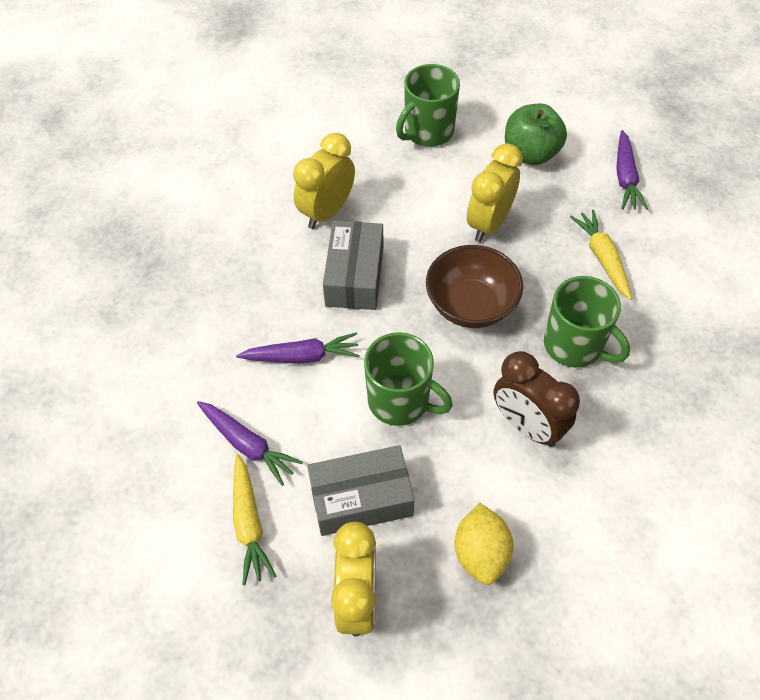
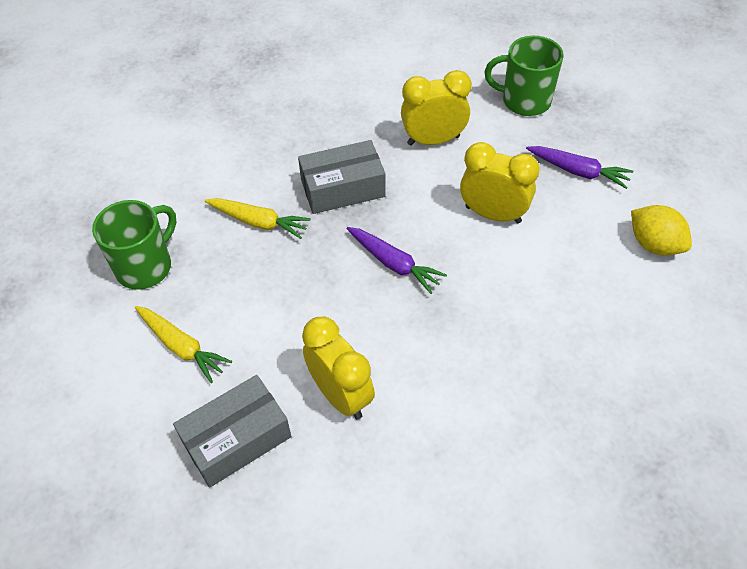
brown bowl: [426,245,523,328] = 1 -> none = 0
brown clock: [493,351,580,447] = 1 -> none = 0
green apple: [505,103,567,165] = 1 -> none = 0
green mug: [364,332,453,426] [396,64,460,147] [544,276,630,368] = 3 -> [92,200,176,290] [485,36,564,116] = 2
purple carrot: [197,401,303,486] [236,332,360,364] [616,130,648,210] = 3 -> [346,227,447,294] [526,146,633,189] = 2

